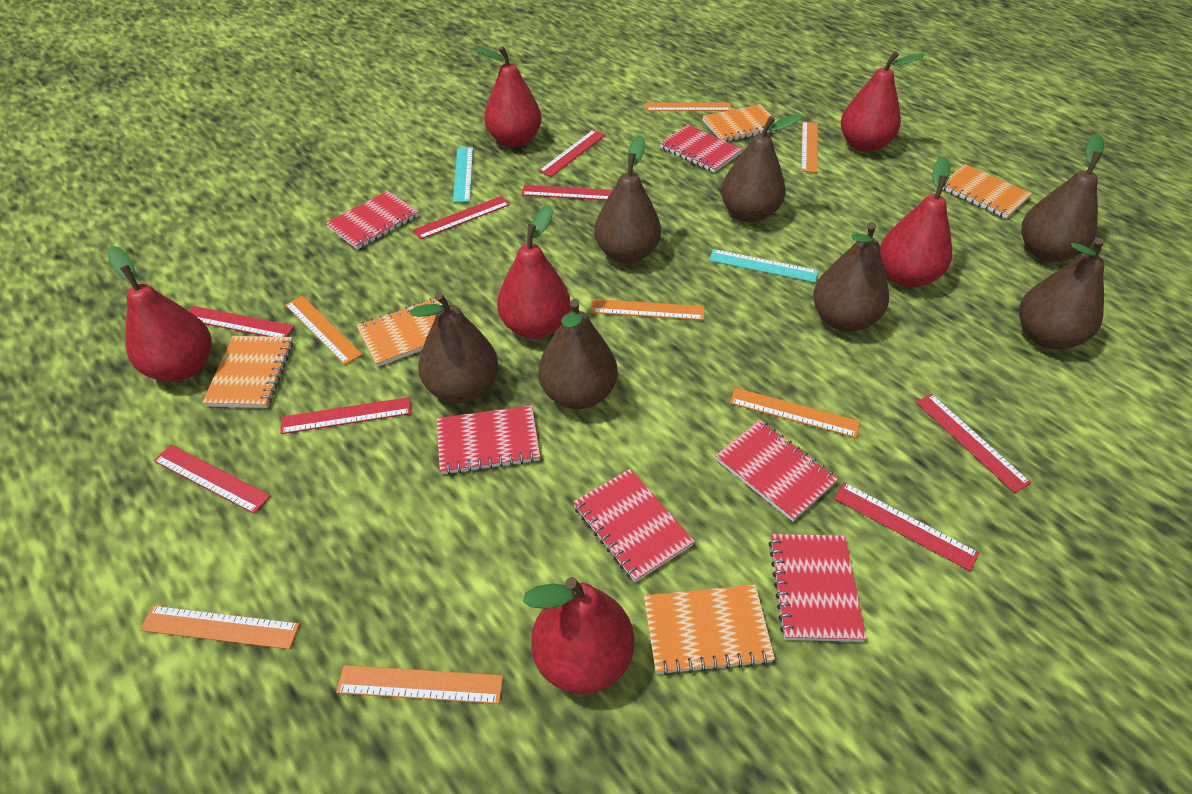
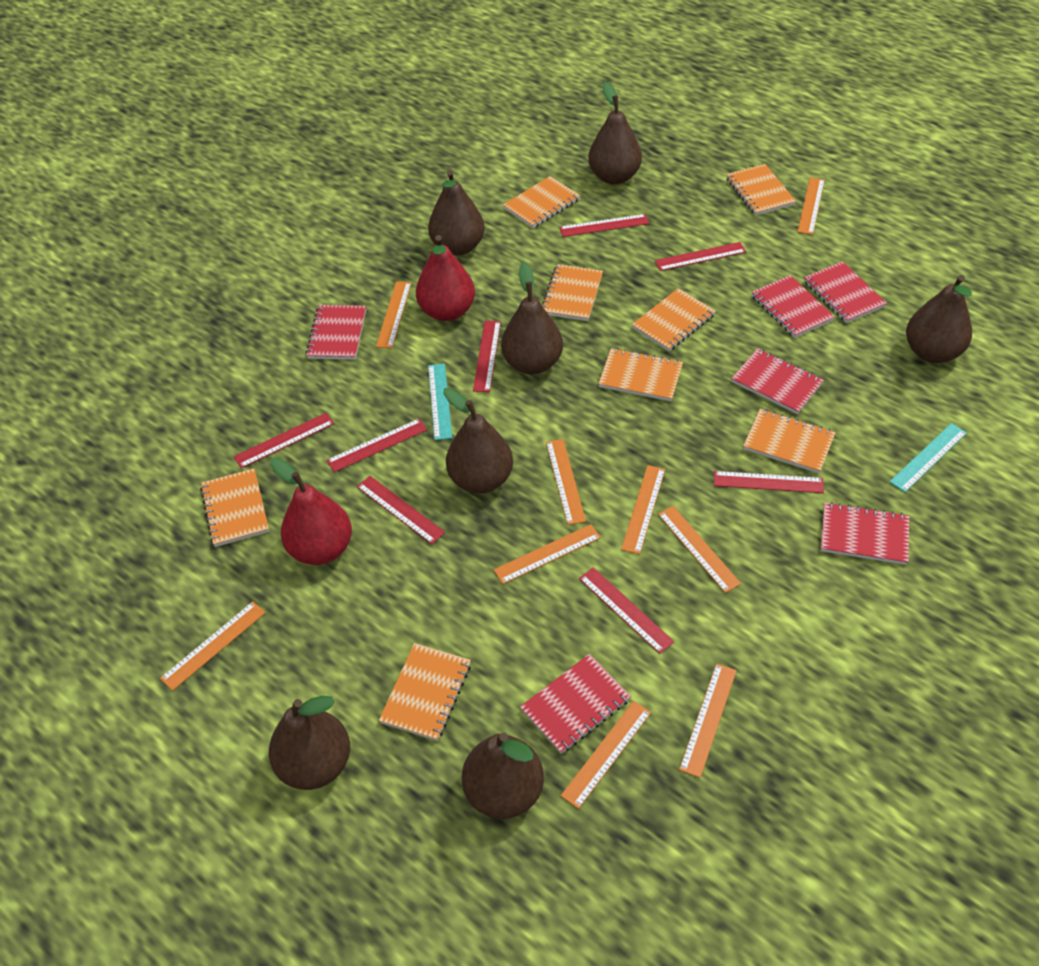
orange notebook: [202,336,293,408] [357,298,442,367] [644,585,775,676] [702,104,781,142] [942,164,1032,219] = 5 -> [200,469,269,547] [379,643,471,741] [503,176,580,228] [542,264,603,321] [598,348,683,401] [632,288,716,351] [726,164,796,216] [743,409,836,473] = 8
orange ruler: [140,605,300,649] [285,296,362,365] [336,665,503,704] [591,299,704,320] [645,102,732,111] [730,388,860,438] [801,122,818,173] = 7 -> [160,601,266,691] [376,281,411,349] [494,524,601,584] [546,439,586,525] [561,701,651,809] [621,465,665,554] [658,506,741,593] [679,663,737,778] [797,177,825,235] = 9
red pear: [107,246,212,382] [475,46,542,147] [497,205,571,339] [523,577,634,694] [841,51,925,152] [880,156,952,287] = 6 -> [270,458,352,565] [416,235,475,321] = 2

